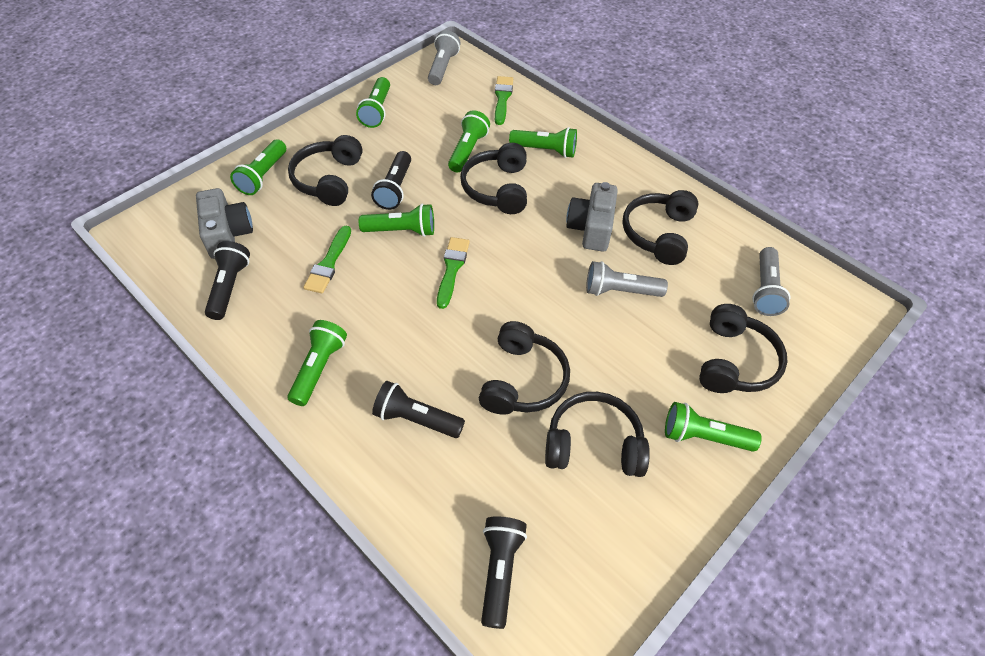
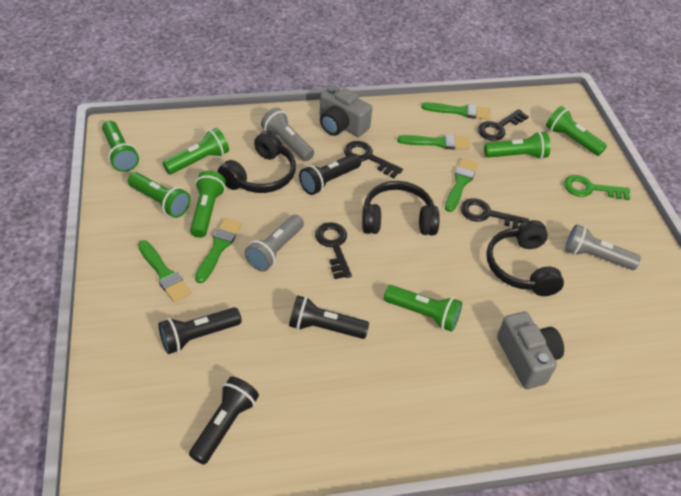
black headphones: [288,135,362,206] [460,143,527,214] [479,321,570,415] [545,392,650,477] [623,190,698,265] [699,304,787,393] = 6 -> [218,131,296,193] [362,181,440,235] [486,220,564,296] = 3
black key: none = 0 -> [315,222,352,279] [344,141,403,178] [461,198,529,228] [478,109,529,141] = 4
green brush: [303,226,351,294] [437,237,470,309] [495,76,513,125] = 3 -> [138,240,191,302] [195,218,242,283] [397,134,470,150] [421,102,490,120] [445,158,478,212] = 5
green key: none = 0 -> [564,175,630,200] = 1

